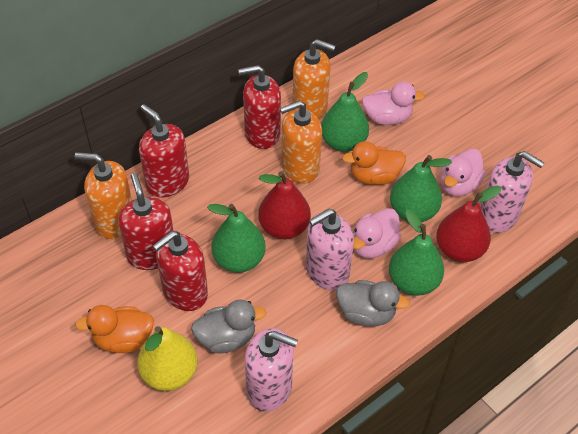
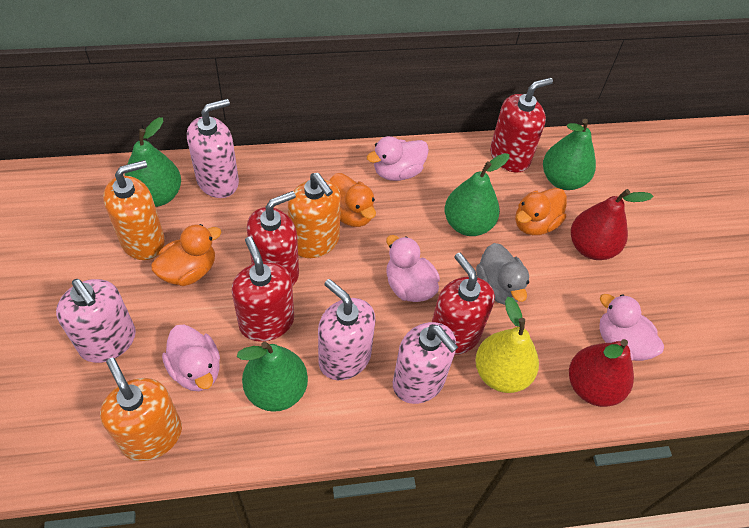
grey duck: [191,300,266,353] [336,280,410,326] = 2 -> [476,243,529,305] = 1
orange duck: [75,305,154,353] [342,141,406,185] = 2 -> [151,224,222,286] [330,173,376,227] [515,188,567,235] = 3
pink duck: [353,208,401,258] [362,82,425,125] [440,149,486,196] = 3 -> [162,325,220,391] [367,136,429,181] [386,235,440,302] [599,294,664,361] = 4
pink soap dispenser: [245,328,298,412] [306,209,354,290] [480,151,545,233] = 3 -> [56,279,136,363] [187,99,239,198] [318,279,375,380] [393,322,458,404] = 4

